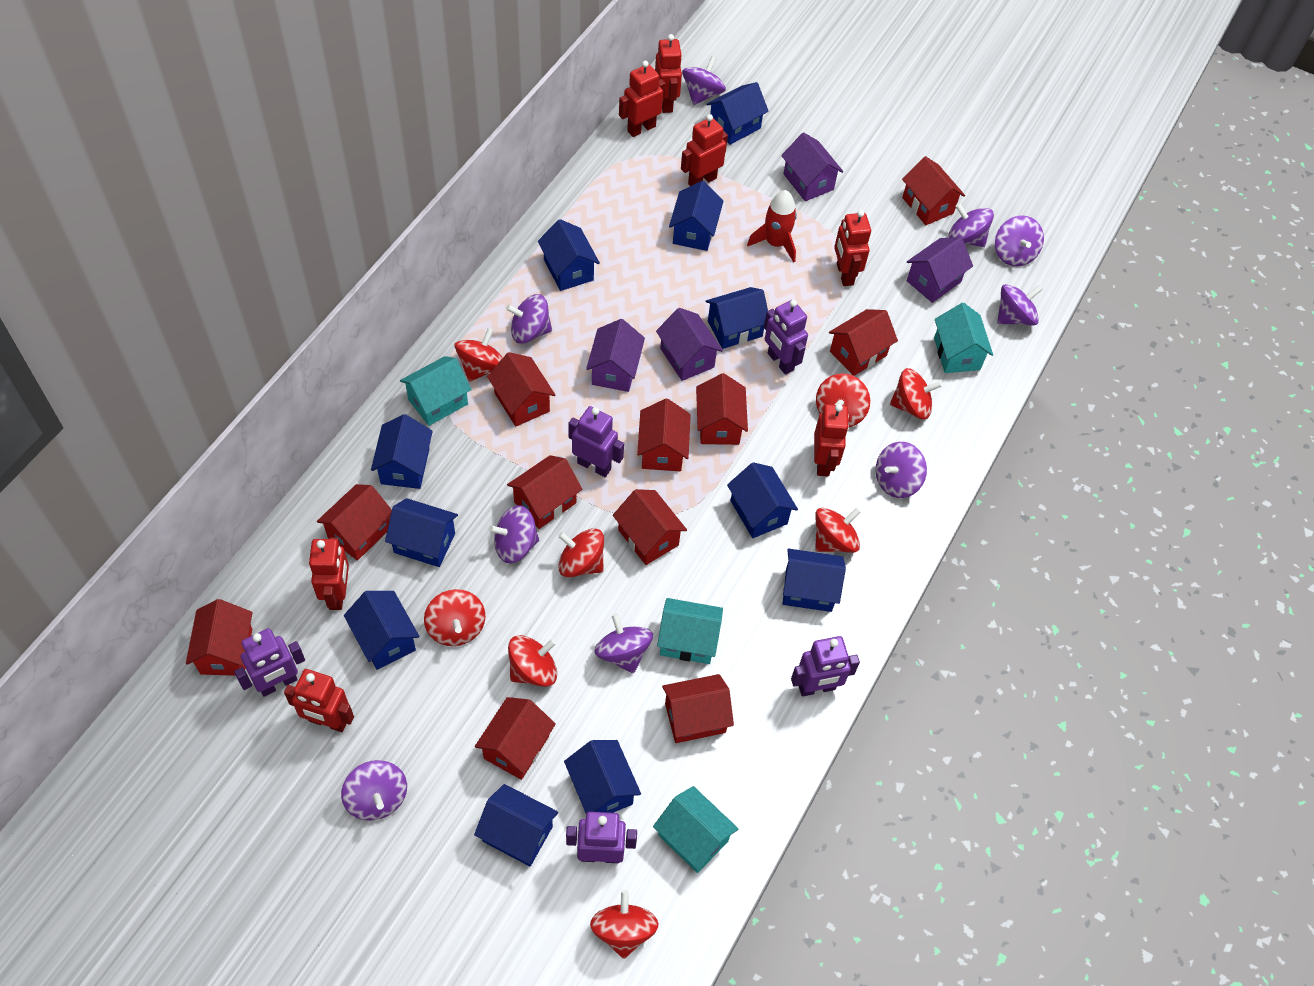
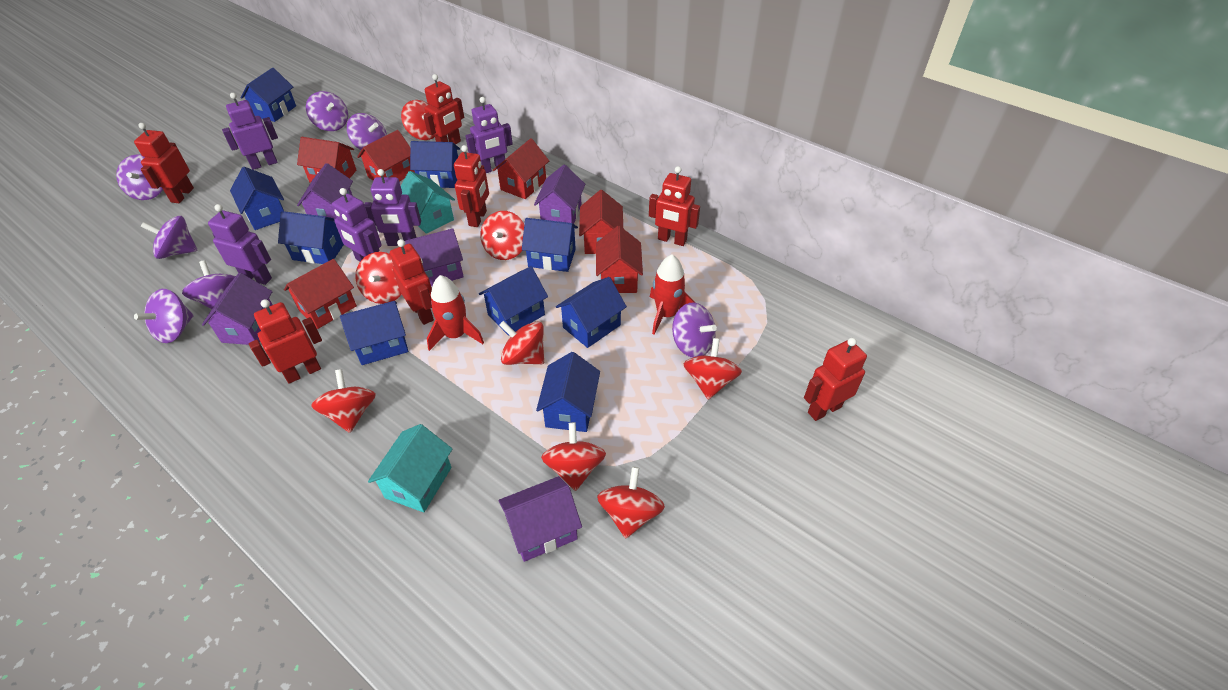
blue house: [344,591,419,670] [371,414,433,489] [385,498,458,567] [474,784,558,866] [538,219,600,291] [564,740,641,814] [669,181,723,251] [706,82,769,145] [706,287,768,349] [727,462,798,538] [783,549,846,612] = 11 -> [230,167,284,230] [240,68,296,122] [278,211,344,264] [340,301,408,365] [410,141,460,188] [479,266,548,336] [522,218,578,272] [536,352,600,432] [556,277,627,348] = 9
purple house: [586,319,645,392] [656,308,723,381] [781,132,843,201] [907,237,973,303] = 4 -> [202,273,273,345] [297,163,353,222] [405,228,464,286] [498,476,582,562] [534,165,585,224] = 5
purple spinning top: [341,760,407,821] [489,505,539,563] [506,294,552,344] [594,613,653,674] [682,56,726,105] [876,442,927,498] [948,203,994,247] [995,215,1044,266] [997,284,1043,326] = 9 -> [116,155,163,200] [134,289,194,343] [141,216,198,259] [182,260,236,309] [306,91,348,131] [347,113,387,150] [672,303,717,358] = 7
red house: [186,599,253,676] [317,484,392,561] [475,697,556,780] [487,352,555,427] [507,455,582,529] [613,489,687,565] [637,399,691,471] [662,674,734,743] [696,373,748,445] [829,309,898,376] [902,156,965,225] = 11 -> [284,259,357,329] [297,137,357,182] [357,130,415,182] [493,138,549,199] [579,190,623,254] [596,226,643,293] = 6
red rocket: [747,190,797,263] = 1 -> [427,275,484,351] [650,254,695,335] = 2
turquoise house: [400,356,472,426] [653,786,738,873] [657,598,723,664] [934,303,993,373] = 4 -> [368,424,452,512] [401,171,455,234] = 2

